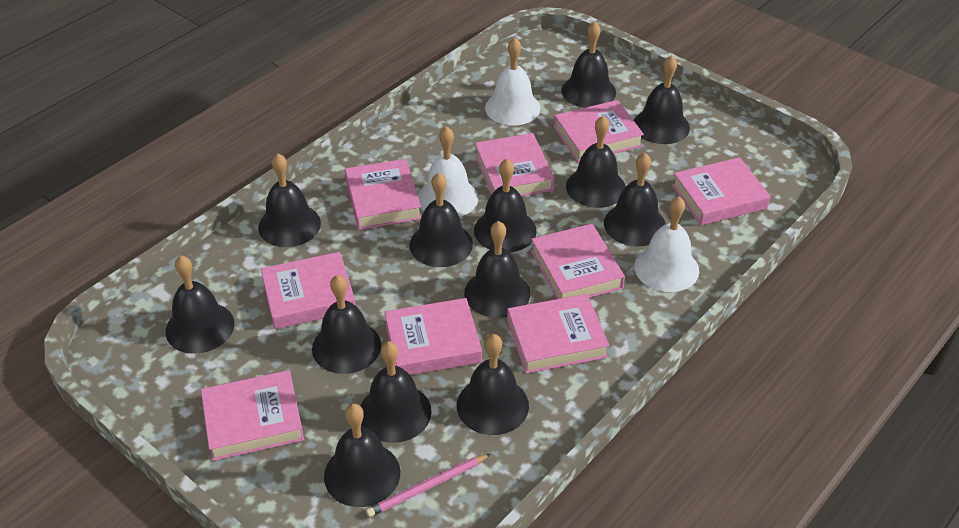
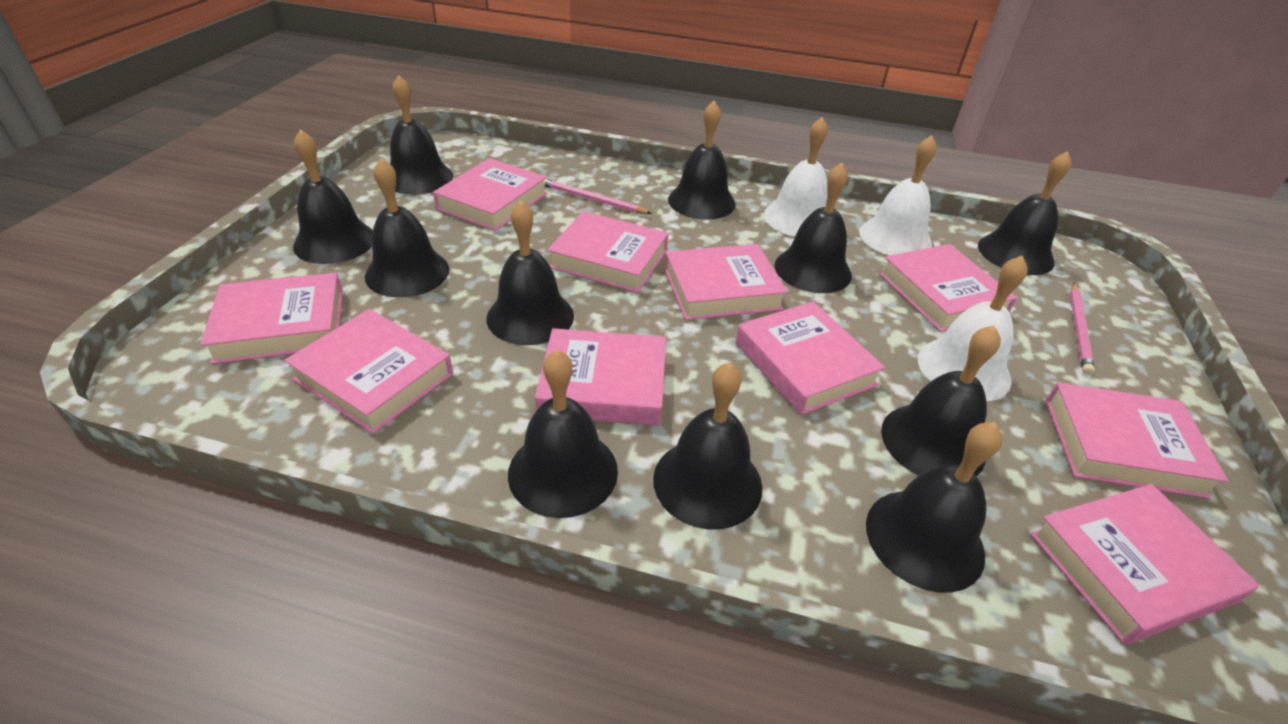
black bell: [166,255,234,354] [258,153,321,247] [312,275,381,374] [324,404,400,507] [360,341,432,443] [409,172,473,267] [457,334,529,435] [464,221,530,318] [474,159,537,253] [561,21,616,108] [566,116,626,208] [604,153,666,247] [634,55,690,144] = 13 -> [293,129,373,264] [365,158,449,297] [390,75,453,195] [487,200,574,345] [508,350,618,518] [653,362,763,529] [668,101,736,219] [775,162,852,293] [866,422,1003,593] [881,325,1001,476] [978,151,1072,275] = 11
pink book: [201,370,304,461] [261,252,355,329] [345,159,421,230] [384,298,482,375] [475,133,555,196] [507,294,609,373] [531,224,625,299] [554,100,644,163] [672,157,771,225] = 9 -> [201,273,343,364] [284,309,453,434] [433,158,547,231] [535,328,666,426] [548,211,669,293] [665,244,788,320] [736,301,885,415] [879,244,1017,332] [1030,484,1259,645] [1046,382,1228,499] = 10
pink pencil: [366,454,491,517] = 1 -> [544,179,652,214] [1070,283,1095,375] = 2

